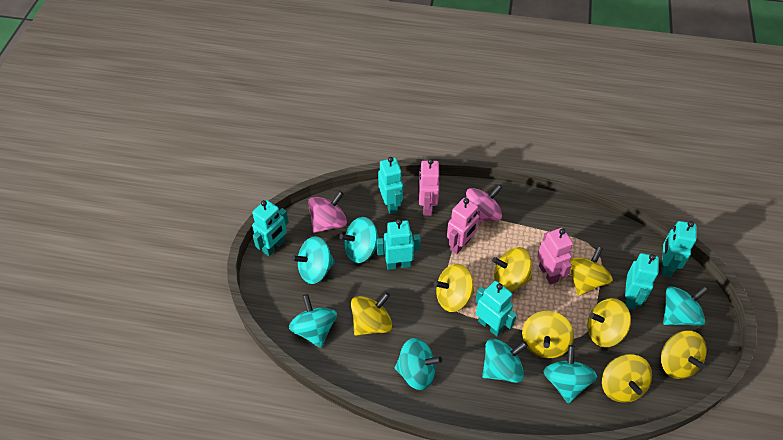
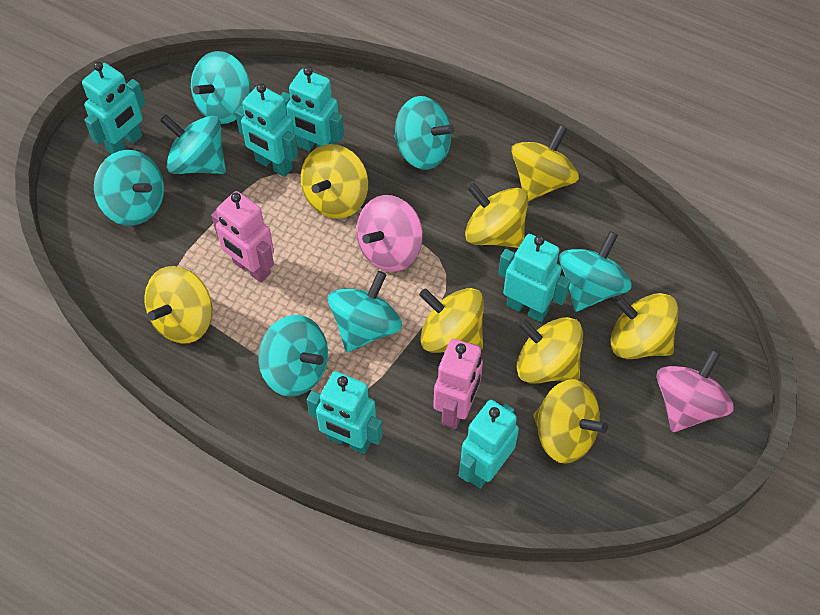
pink robot: [419,159,439,216] [447,198,480,254] [537,228,573,285] = 3 -> [211,191,274,283] [433,339,483,429] = 2

